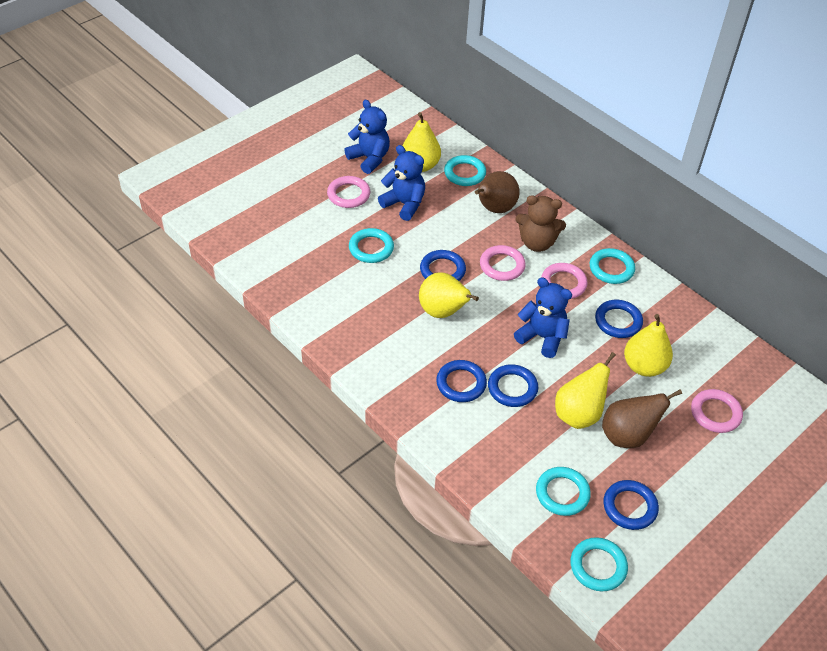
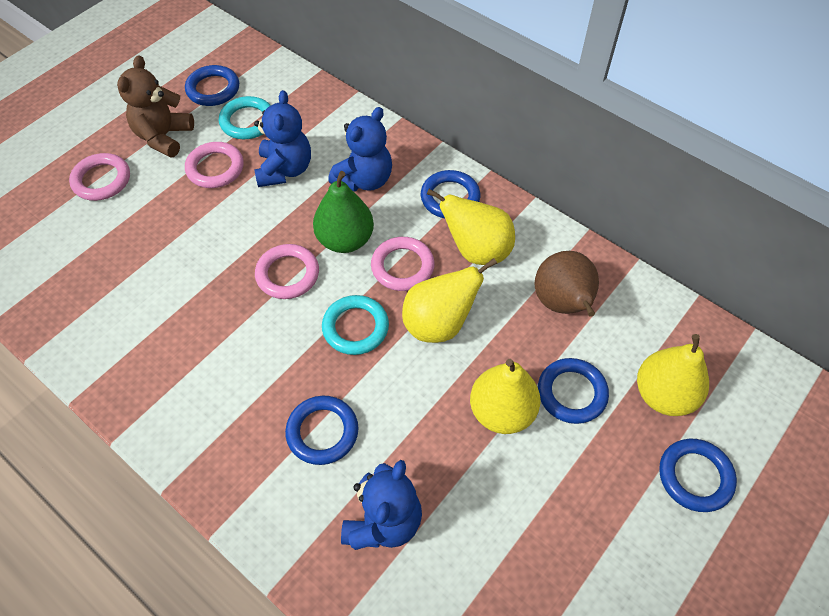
brown pear: [475,171,520,213] [602,389,682,448] = 2 -> [534,251,599,317] = 1
green pear: none = 0 -> [313,171,374,253] = 1
turquoise ring: [349,228,394,263] [444,155,486,186] [536,467,591,516] [570,537,628,591] [590,248,635,284] = 5 -> [219,96,271,139] [322,295,389,355] = 2

